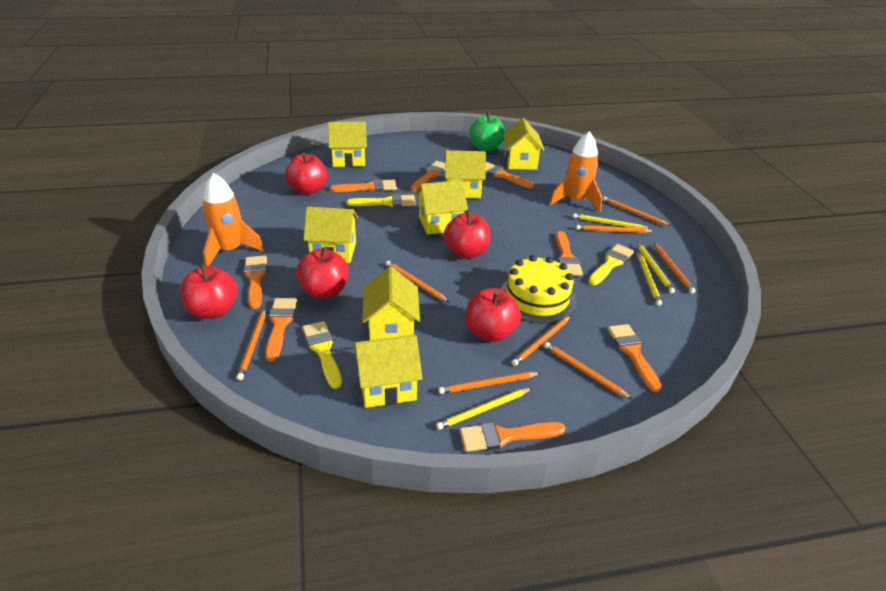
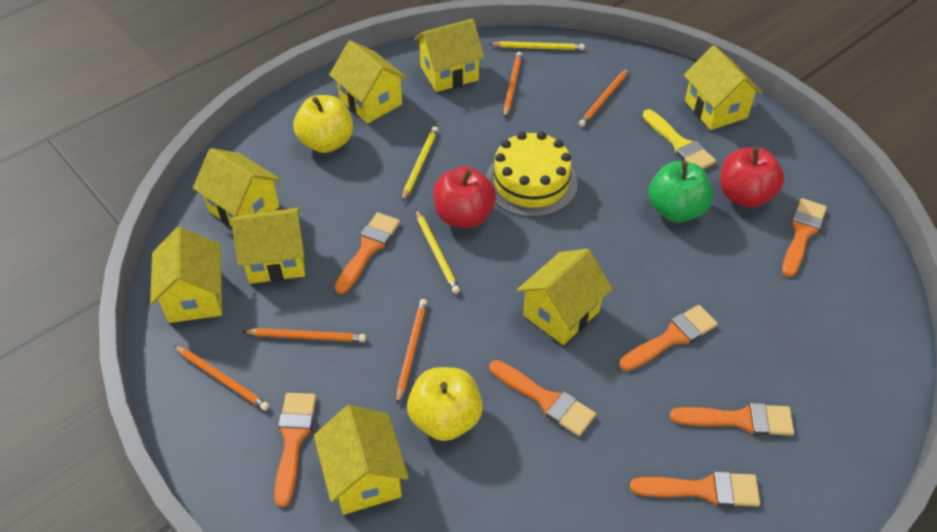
orange brush: [244,255,267,309] [265,298,297,361] [330,179,397,192] [411,161,445,191] [460,422,565,452] [486,162,534,188] [556,231,583,276] [608,324,662,392] = 8 -> [274,393,316,507] [335,212,400,294] [489,360,596,436] [620,305,718,371] [630,471,760,507] [670,403,794,436] [782,198,827,277] = 7
orange pencil: [236,309,266,380] [386,261,450,303] [438,372,540,394] [512,316,570,366] [544,342,632,399] [576,225,653,233] [603,197,670,226] [654,243,696,294] = 8 -> [173,345,269,411] [243,328,366,342] [397,299,427,405] [504,52,522,117] [579,68,629,127] = 5
orange rocket: [202,173,264,266] [550,131,602,212] = 2 -> none = 0
red apple: [180,264,238,319] [285,153,327,195] [296,247,349,299] [444,210,490,259] [466,288,521,342] = 5 -> [433,167,496,228] [720,147,784,208] = 2
yellow apple: none = 0 -> [293,95,353,153] [407,367,483,441] = 2
yellow brush: [302,321,342,389] [347,194,416,207] [588,244,634,285] = 3 -> [643,109,716,169] = 1
yellow house: [303,207,358,263] [328,122,367,167] [353,335,422,408] [362,267,420,340] [416,180,468,235] [445,150,486,199] [503,118,545,170] = 7 -> [150,227,222,323] [193,148,281,227] [231,208,305,284] [314,405,409,515] [329,41,407,123] [414,19,484,92] [517,249,612,345] [684,45,763,130] = 8
yellow pencil: [436,388,532,430] [573,213,651,229] [637,242,675,293] [639,252,662,306] = 4 -> [402,127,438,202] [416,209,460,294] [490,41,584,50] = 3

